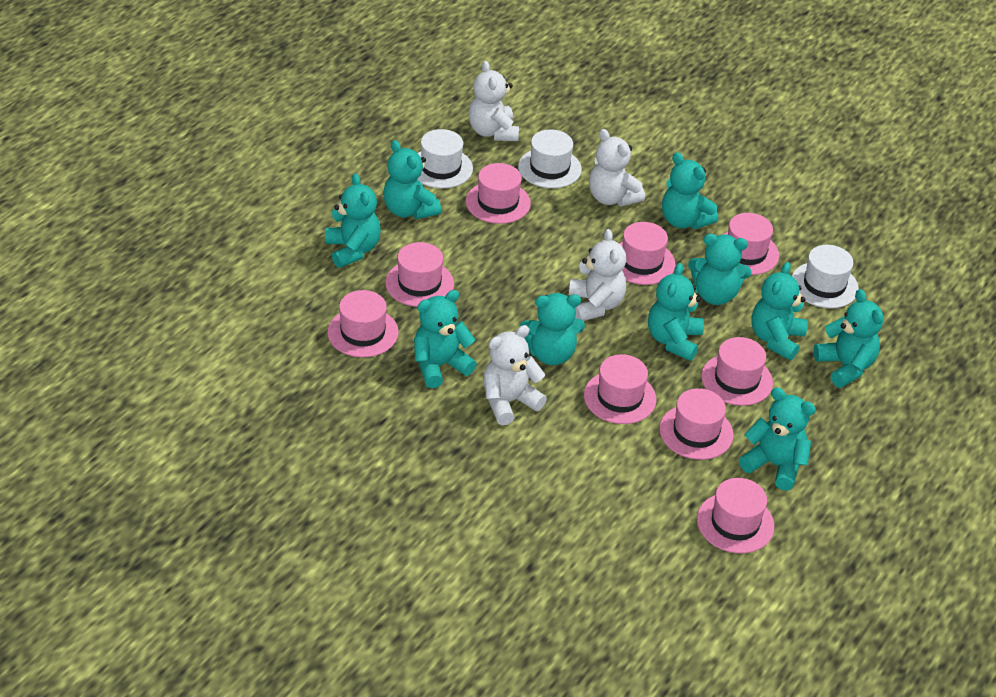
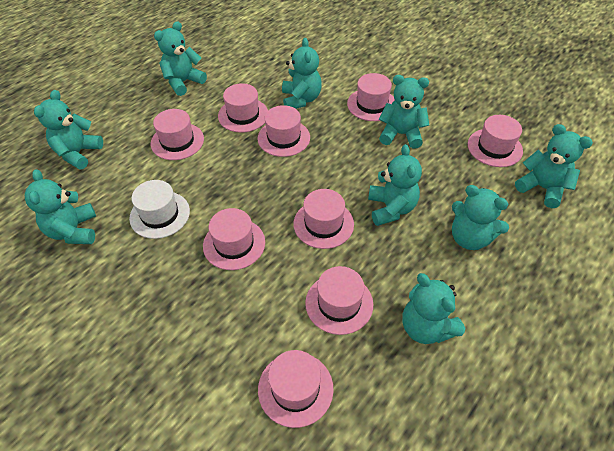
turquoise teddy bear: [325,173,381,268] [383,140,441,219] [414,290,477,388] [519,293,585,365] [648,263,704,361] [662,152,718,229] [688,234,751,305] [739,387,816,491] [751,262,808,360] [813,289,884,388] = 10 -> [25,169,96,244] [34,90,103,169] [154,21,207,96] [282,38,322,109] [368,144,422,226] [379,75,429,149] [402,273,465,344] [452,185,509,250] [515,124,593,208] = 9
white hat: [418,129,473,188] [518,129,582,188] [792,245,859,308] = 3 -> [129,180,190,239] = 1
white teddy bear: [469,61,519,141] [483,325,547,426] [569,229,626,321] [589,129,645,207] = 4 -> none = 0

